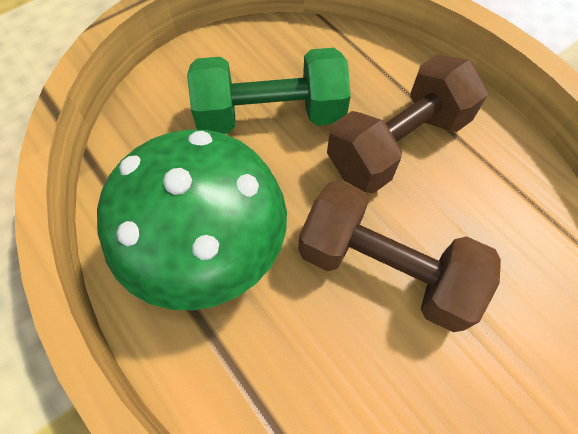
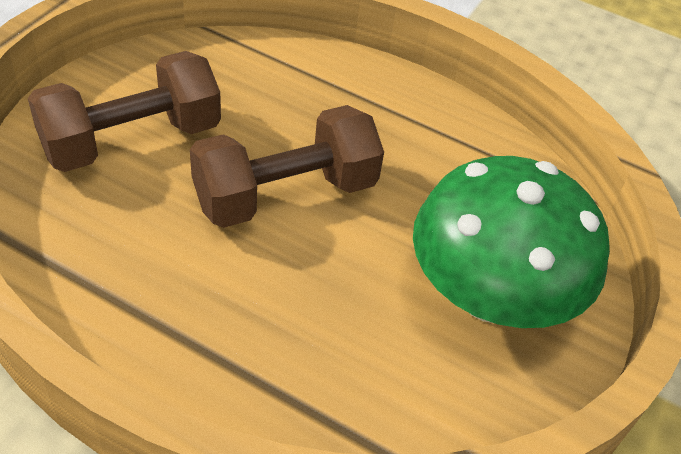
green dumbbell: [187,48,351,134] = 1 -> none = 0

